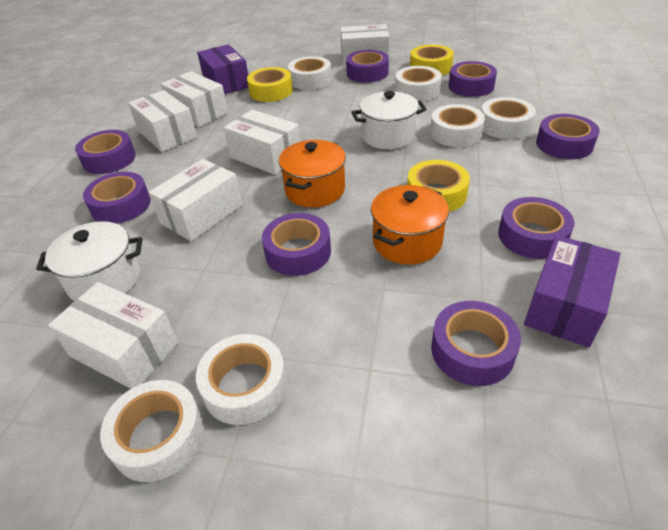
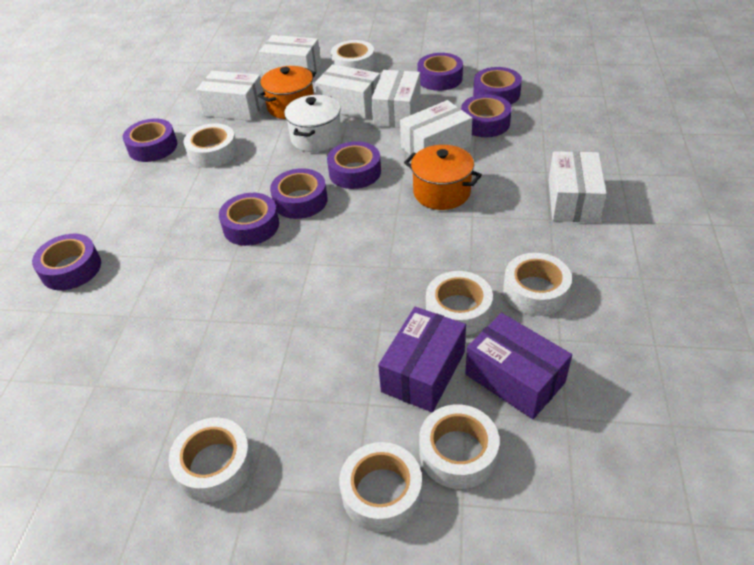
white pot: [36,221,142,301] [351,91,427,149] = 2 -> [284,95,342,152] = 1
white tape: [100,380,204,482] [196,334,287,425] [288,56,332,90] [395,66,442,101] [430,104,485,147] [481,97,536,139] = 6 -> [169,418,253,502] [184,123,238,168] [331,40,375,71] [339,442,422,532] [419,404,500,489] [426,271,493,335] [503,253,572,316] = 7
yellow tape: [247,67,293,102] [407,160,470,212] [410,45,454,76] = 3 -> none = 0

